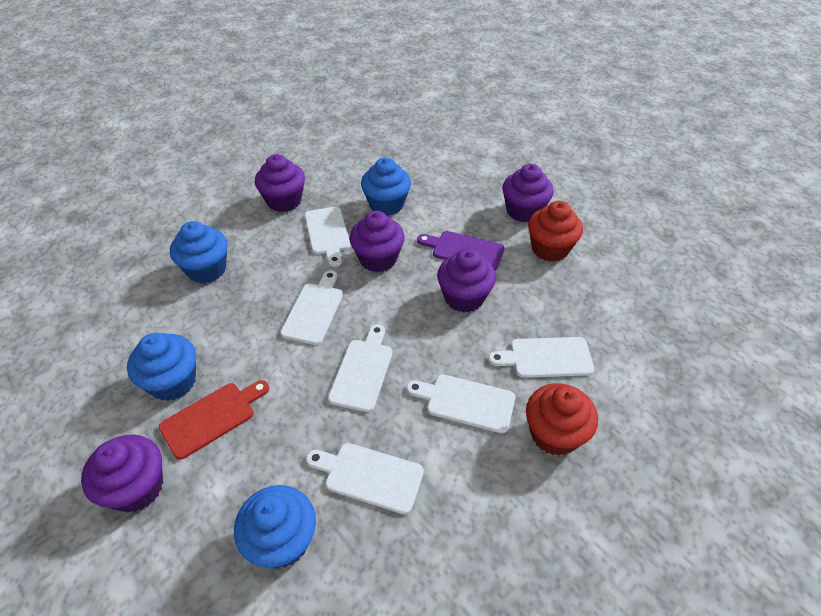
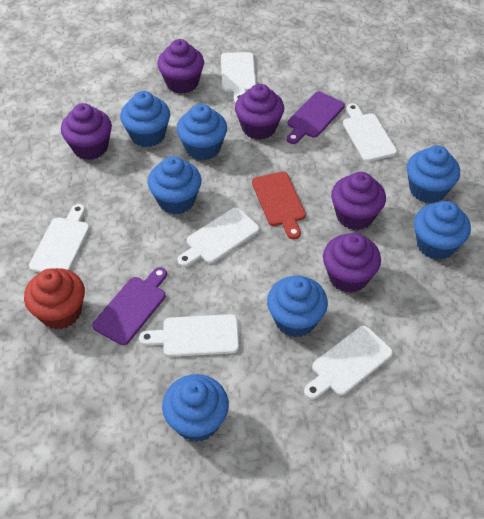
blue cupcake: [127,333,196,401] [170,221,228,283] [234,485,316,569] [361,157,411,216] = 4 -> [120,91,170,147] [148,156,202,214] [162,374,229,442] [177,104,227,161] [267,276,328,337] [407,146,460,203] [414,201,471,260] = 7
purple cutting board: [417,231,504,271] = 1 -> [92,267,167,345] [287,92,345,144] = 2
red cupcake: [526,383,598,456] [528,201,583,262] = 2 -> [24,268,85,329] = 1

